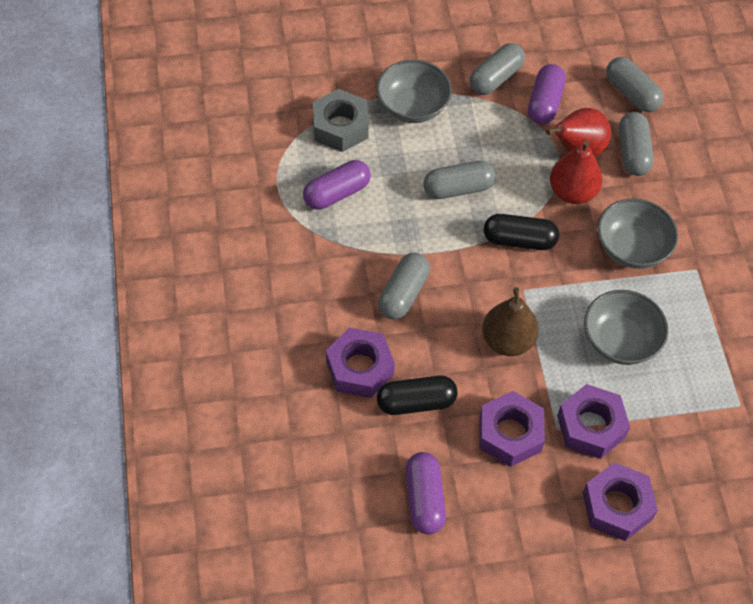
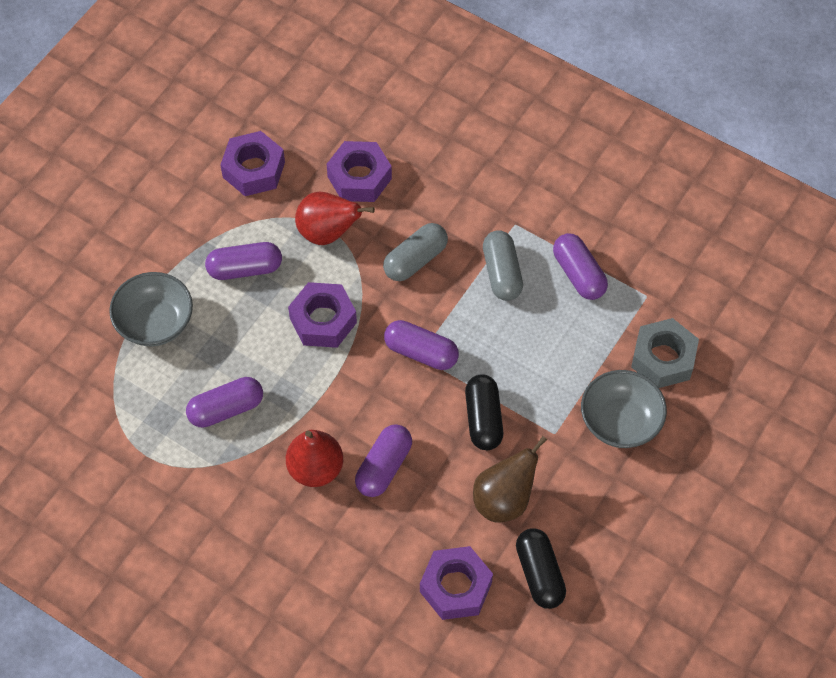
grey bowl: [376,60,452,123] [584,290,668,365] [597,198,678,269] = 3 -> [109,272,193,346] [581,370,667,448] = 2
grey capsule: [378,253,430,320] [423,161,496,199] [470,43,525,95] [606,57,663,112] [619,112,654,176] = 5 -> [383,223,448,281] [483,230,523,301] = 2
purple capsule: [303,160,371,210] [405,452,446,534] [528,64,566,125] = 3 -> [186,377,263,428] [205,242,282,280] [355,424,412,497] [384,320,459,370] [553,233,608,300] = 5

